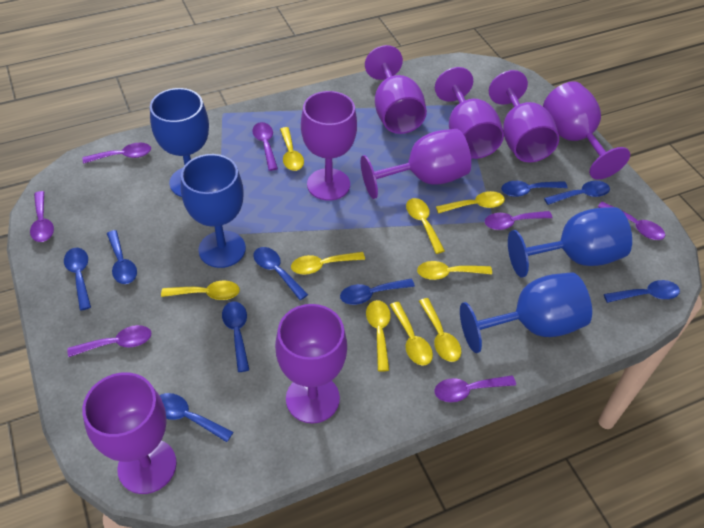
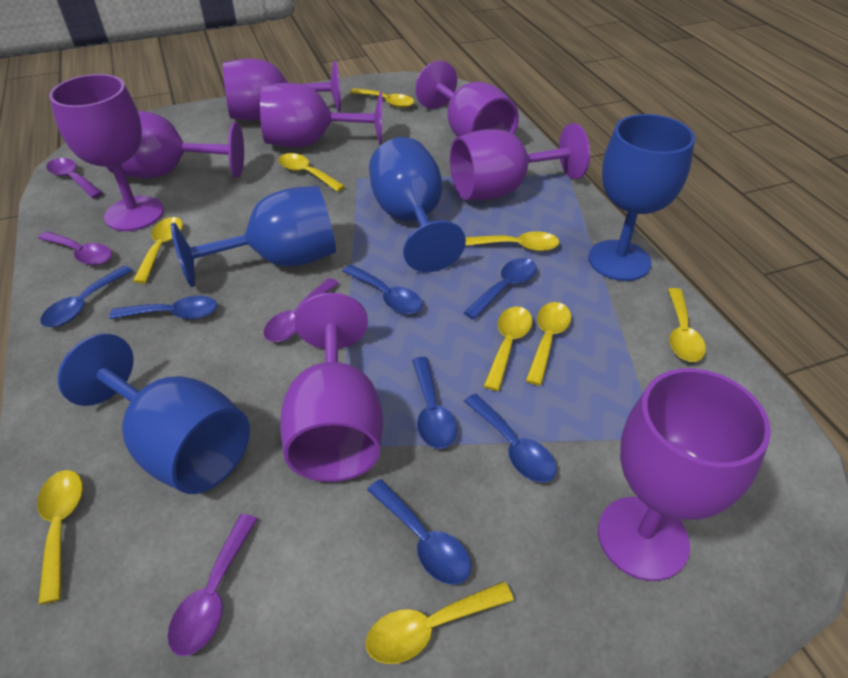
blue spoon: [64,248,91,310] [107,230,137,284] [159,393,233,442] [222,302,249,372] [254,247,308,300] [340,279,415,305] [501,181,568,197] [544,181,610,205] [604,280,680,303] = 9 -> [40,266,133,327] [109,296,217,320] [342,265,423,314] [367,479,471,585] [412,357,457,449] [463,258,537,319] [464,394,557,482] = 7
purple spoon: [30,191,54,242] [68,325,152,357] [83,143,151,164] [252,122,278,171] [434,375,516,402] [485,211,552,230] [598,202,665,240] = 7 -> [38,231,112,265] [46,158,103,198] [168,514,257,656] [264,278,339,342] = 4

